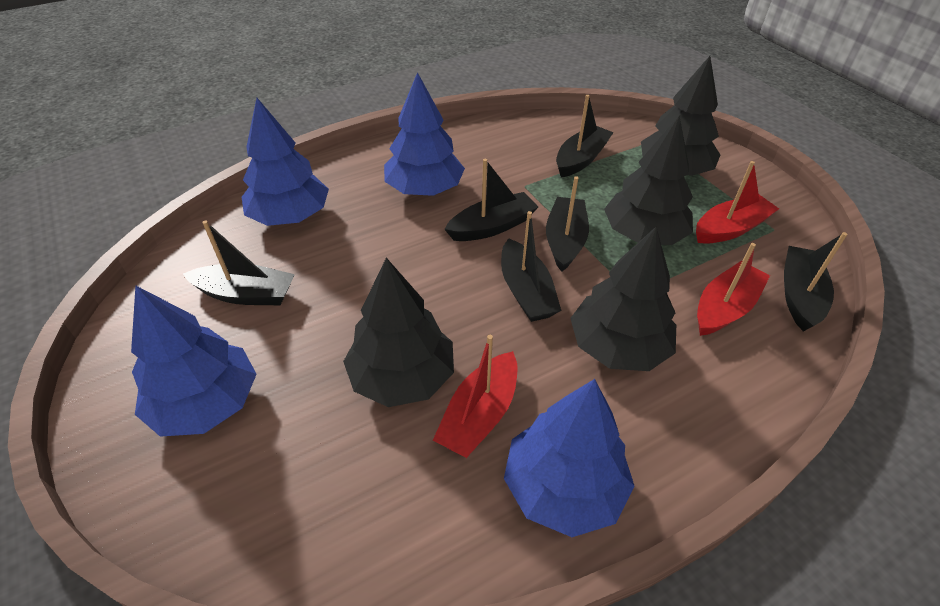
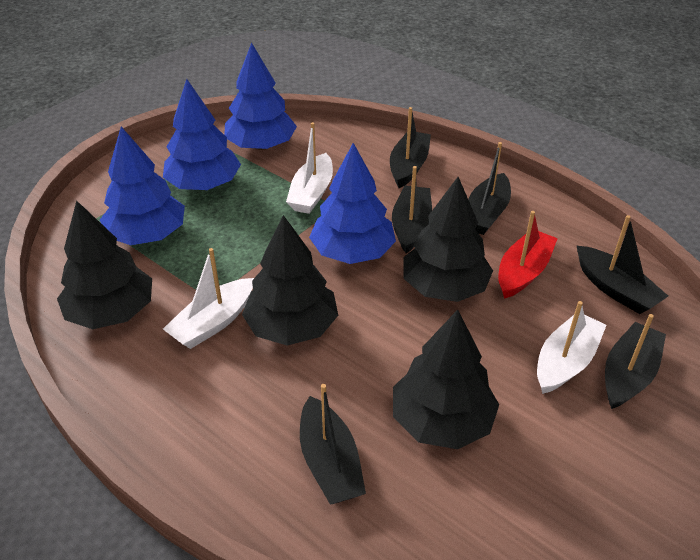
red boat: [433,335,517,458] [696,161,779,244] [697,243,770,336] = 3 -> [498,211,558,299] = 1
white boat: none = 0 -> [163,248,254,349] [286,122,333,214] [537,301,606,394] = 3

